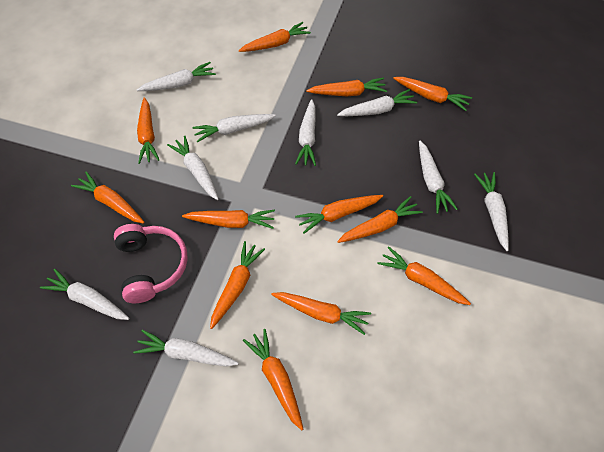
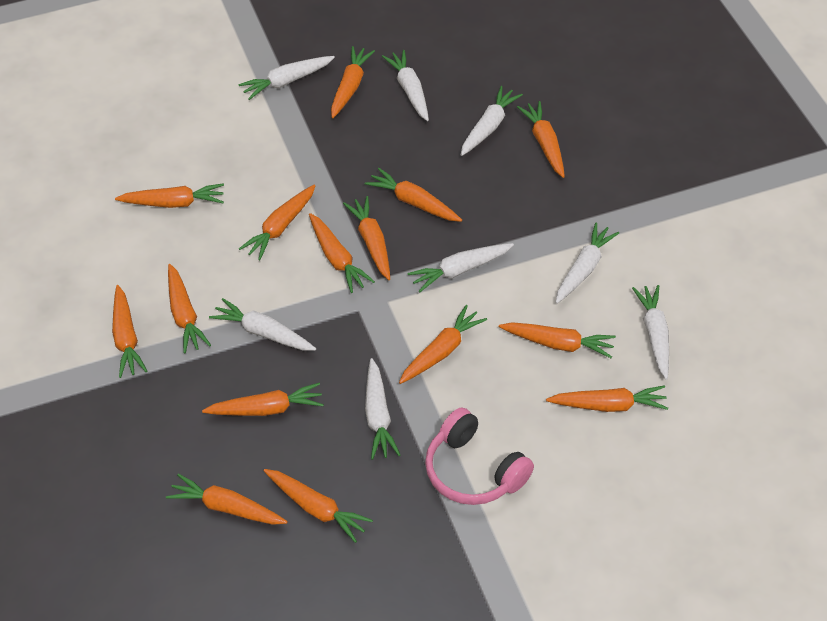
orange carrot: [71,172,144,224] [137,97,159,164] [182,210,275,229] [210,241,265,329] [239,22,311,52] [243,329,303,431] [271,292,371,335] [295,195,383,234] [306,77,387,96] [337,196,423,243] [377,246,471,305] [393,77,472,111] = 12 -> [112,285,147,378] [115,183,224,208] [166,474,287,525] [168,264,211,354] [202,382,324,416] [239,185,315,260] [264,469,373,543] [309,213,375,293] [331,46,375,118] [343,196,390,280] [365,168,462,222] [399,305,487,384] [499,322,616,358] [517,101,565,178] [546,385,668,412] = 15
white carrot: [40,269,129,320] [133,330,238,367] [137,62,216,91] [167,136,219,200] [192,114,276,143] [295,99,316,166] [337,89,417,116] [419,140,458,214] [474,172,509,251] = 9 -> [209,298,316,351] [238,56,335,100] [365,358,400,460] [382,50,429,121] [408,243,514,293] [461,86,523,156] [555,223,619,304] [632,285,669,380] = 8

